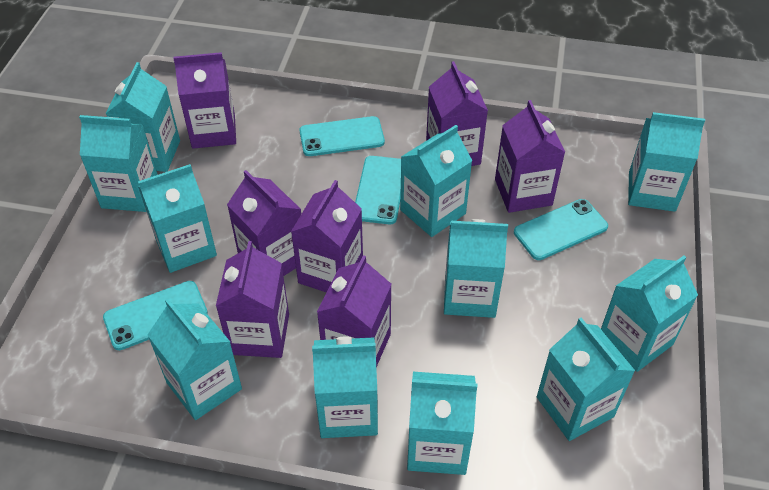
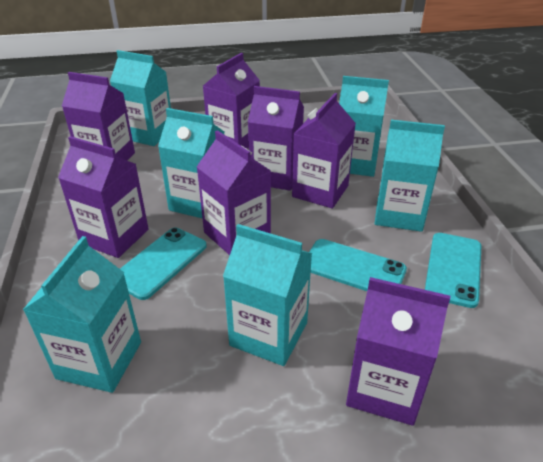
turquoise carton: [79,115,158,212] [106,62,180,172] [138,164,217,273] [147,298,242,420] [312,336,378,438] [400,125,473,237] [407,372,477,475] [444,219,508,318] [537,318,635,441] [601,256,698,372] [628,112,705,212] = 11 -> [23,236,141,393] [110,50,171,146] [158,108,224,219] [223,224,312,366] [339,76,389,177] [374,120,445,232] = 6
turquoise phone: [103,281,208,350] [300,116,385,156] [355,156,401,224] [514,199,608,260] = 4 -> [120,228,207,300] [309,239,407,291] [425,233,481,308] = 3

